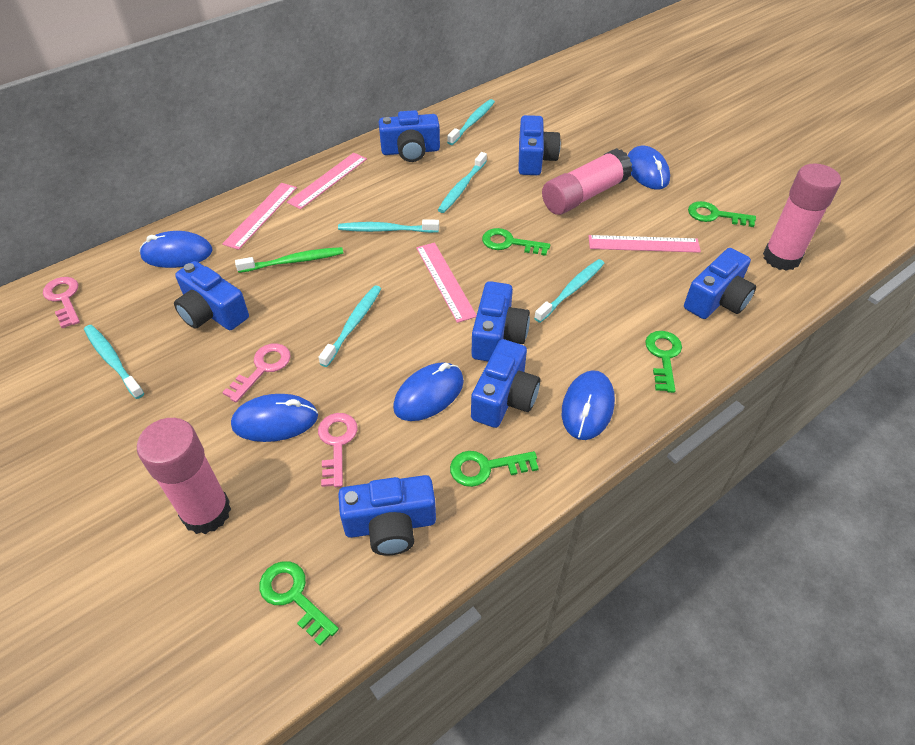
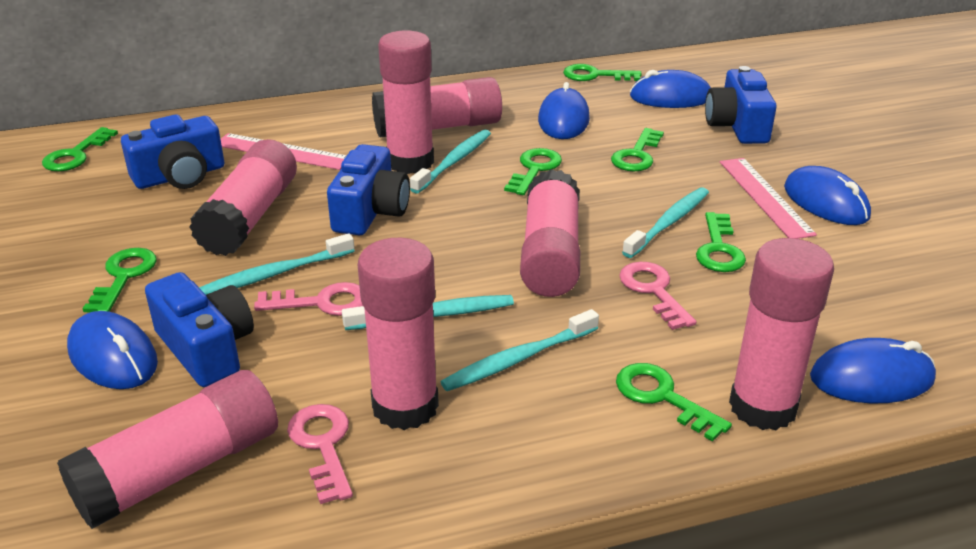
blue camera: [174,261,249,330] [338,475,436,556] [379,110,440,162] [471,281,530,361] [471,339,540,428] [518,115,561,175] [684,248,756,319] = 7 -> [121,114,224,189] [145,272,254,387] [327,144,410,235] [705,66,777,144] = 4
green key: [259,561,339,646] [450,451,539,487] [482,228,550,256] [645,331,682,393] [688,201,756,227] = 5 -> [42,127,118,171] [82,248,157,312] [504,148,562,195] [563,64,642,81] [611,128,664,172] [616,363,732,442] [696,212,746,272] = 7
green toothbrush: [235,247,343,273] = 1 -> none = 0
pink glue stick: [137,418,231,534] [542,148,633,215] [763,163,841,271] = 3 -> [57,370,278,529] [189,139,297,256] [358,238,439,430] [372,77,502,137] [378,30,434,174] [520,169,580,297] [729,238,834,430] = 7
pink ruler: [222,183,297,250] [287,153,367,209] [416,243,477,323] [589,235,701,253] = 4 -> [221,133,347,170] [720,158,817,239] = 2
turquoise toothbrush: [84,325,144,399] [319,285,381,367] [338,219,439,233] [438,152,487,213] [447,99,495,145] [534,259,605,323] = 6 -> [199,233,355,295] [342,295,514,330] [410,130,491,194] [441,309,599,391] [622,187,709,258] = 5

